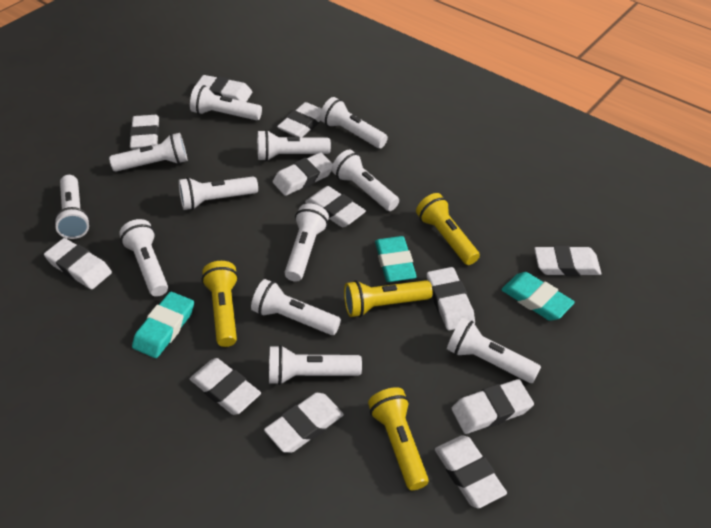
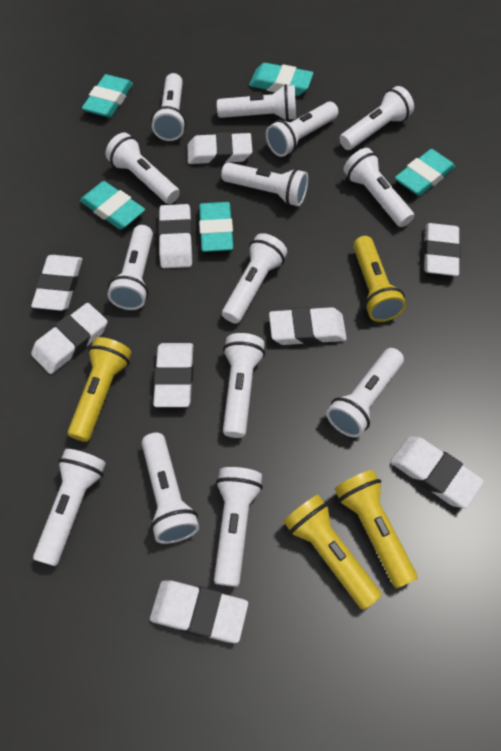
turquoise eraser: [132,292,194,358] [375,236,417,282] [501,272,575,321] = 3 -> [80,181,145,230] [82,74,133,117] [199,202,233,252] [249,63,313,96] [395,149,455,196] = 5
white eraser: [44,238,112,289] [130,115,159,150] [190,358,261,415] [196,75,252,102] [264,393,344,453] [273,153,333,196] [277,102,322,137] [305,186,366,227] [427,267,475,331] [435,435,507,508] [451,379,534,434] [534,245,601,276] = 12 -> [31,255,82,311] [31,303,108,374] [150,580,248,643] [153,343,193,407] [158,204,193,268] [187,132,253,164] [269,307,347,345] [390,436,484,508] [424,223,461,276] = 9
white flashlight: [54,175,90,239] [109,133,188,171] [119,219,168,297] [179,177,258,210] [190,85,262,121] [251,279,341,335] [258,130,331,161] [269,345,362,385] [285,203,329,282] [320,97,388,148] [332,150,399,211] [447,318,541,383] = 12 -> [33,449,106,566] [105,133,180,204] [108,225,153,310] [142,433,199,544] [151,73,186,141] [214,467,263,587] [217,84,296,121] [221,162,308,206] [222,233,287,324] [223,333,265,438] [266,101,338,157] [326,348,404,437] [339,86,414,150] [343,148,414,227] = 14

